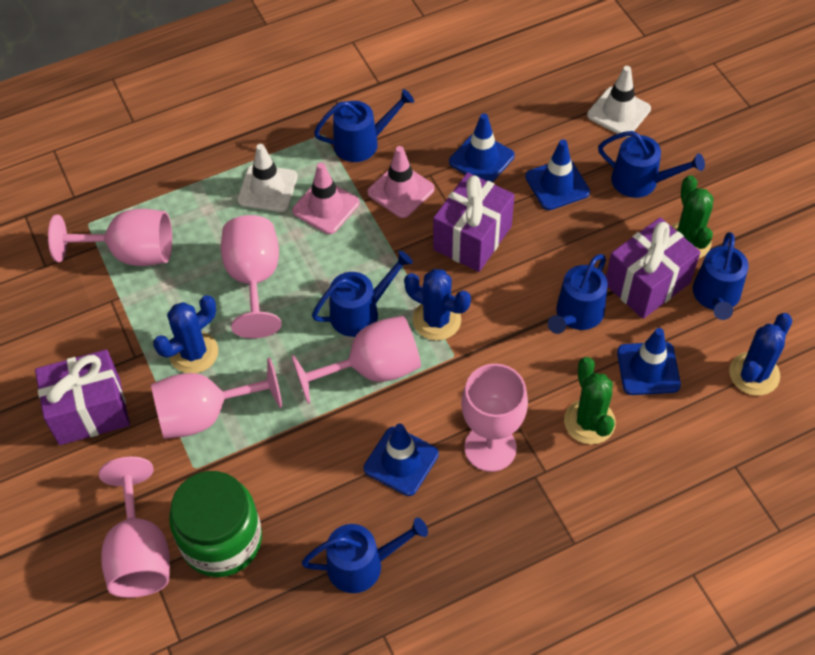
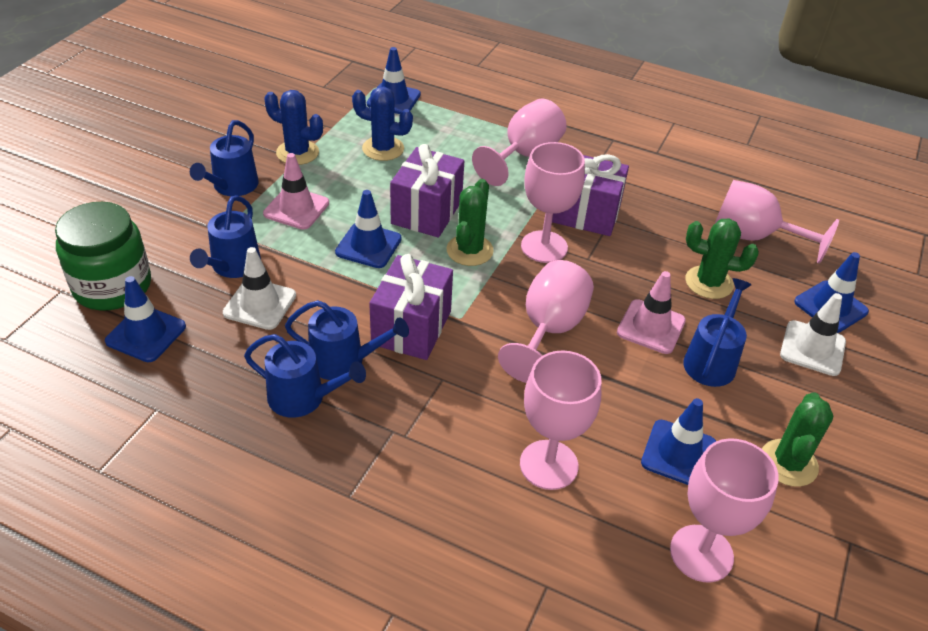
blue cactus: [153,295,218,373] [404,269,471,341] [729,313,792,396] = 3 -> [264,90,323,165] [352,87,413,161] = 2
blue traffic cone: [364,424,439,496] [449,113,515,183] [525,139,590,210] [617,328,681,395] = 4 -> [105,276,186,362] [335,190,402,268] [367,47,421,114] [641,398,716,485] [794,252,869,333] = 5
blue watering can: [301,518,428,593] [312,251,413,337] [314,89,414,162] [548,254,608,334] [598,131,705,198] [693,232,749,320] = 6 -> [190,120,259,196] [190,195,261,278] [244,334,366,418] [285,300,409,380] [683,278,751,387] = 5
green cactus: [564,357,616,444] [672,175,713,258] = 2 -> [446,179,494,266] [686,219,759,299] [762,392,833,487] = 3

